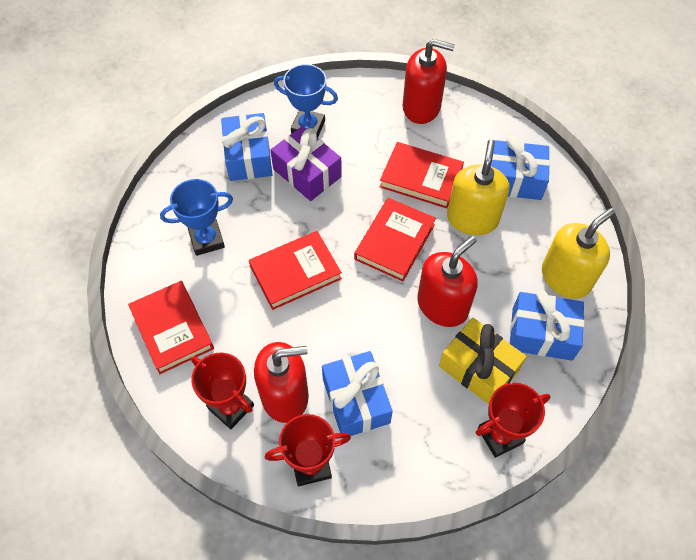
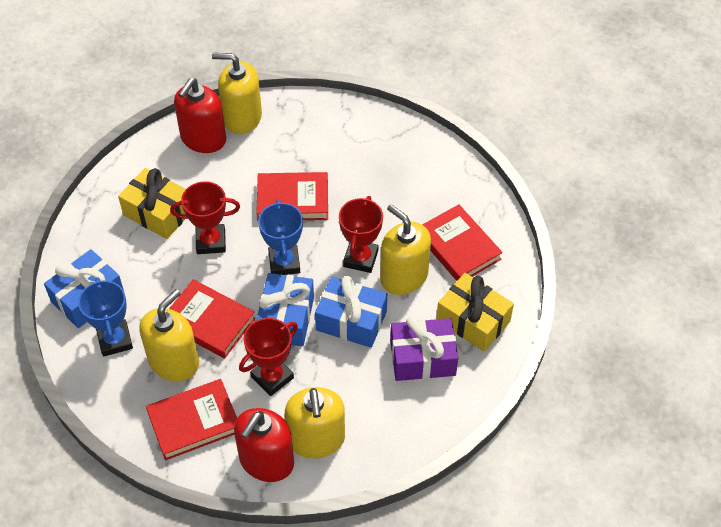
blue gift: [221,113,273,181] [322,351,393,436] [491,135,550,200] [510,290,584,361] = 4 -> [44,249,124,328] [256,273,314,346] [315,276,387,348] = 3
red soap dispenser: [254,342,309,423] [402,39,455,124] [417,236,478,327] = 3 -> [174,78,226,153] [234,408,294,482] = 2
yellow gift: [439,318,527,404] = 1 -> [118,168,186,239] [436,273,514,352] = 2
yellow soap dispenser: [447,140,510,235] [542,208,615,299] = 2 -> [139,289,199,382] [212,53,262,134] [285,387,345,459] [380,204,431,295] = 4

